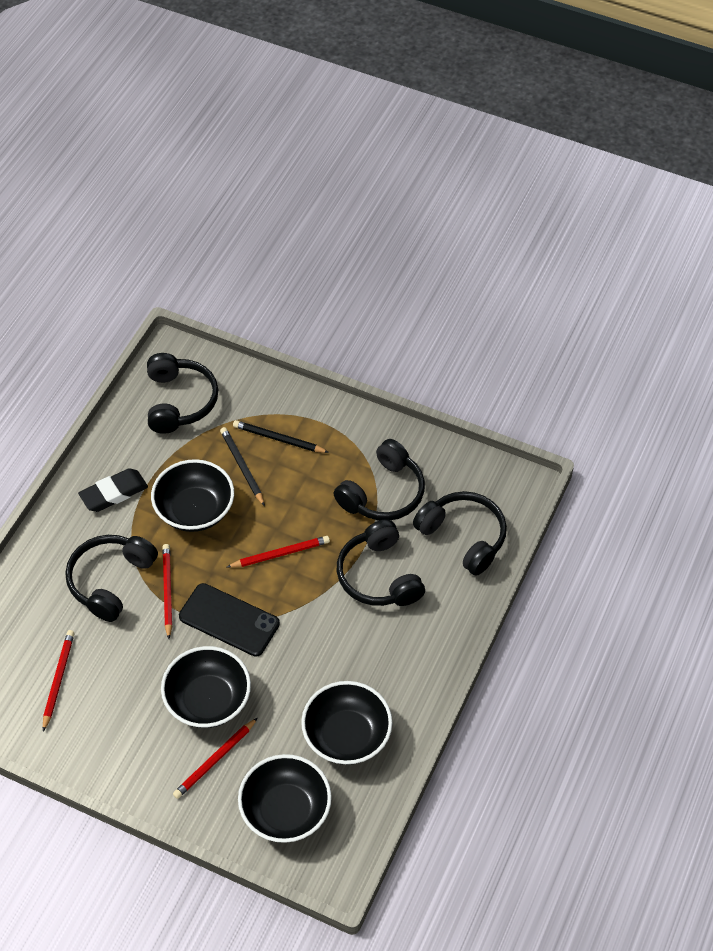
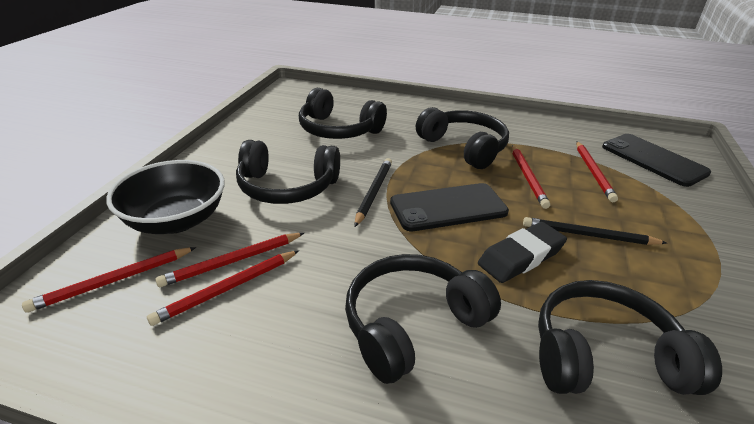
black bowl: [151,459,234,532] [161,646,251,728] [238,754,332,843] [301,681,392,765] = 4 -> [106,160,225,234] = 1
black phone: [179,583,280,657] = 1 -> [390,183,509,231] [602,134,711,187] = 2
red pencil: [43,630,75,732] [162,544,172,639] [173,718,258,799] [227,536,330,568] = 4 -> [22,247,196,313] [147,250,299,326] [155,233,304,287] [512,145,550,209] [576,141,618,202] = 5

